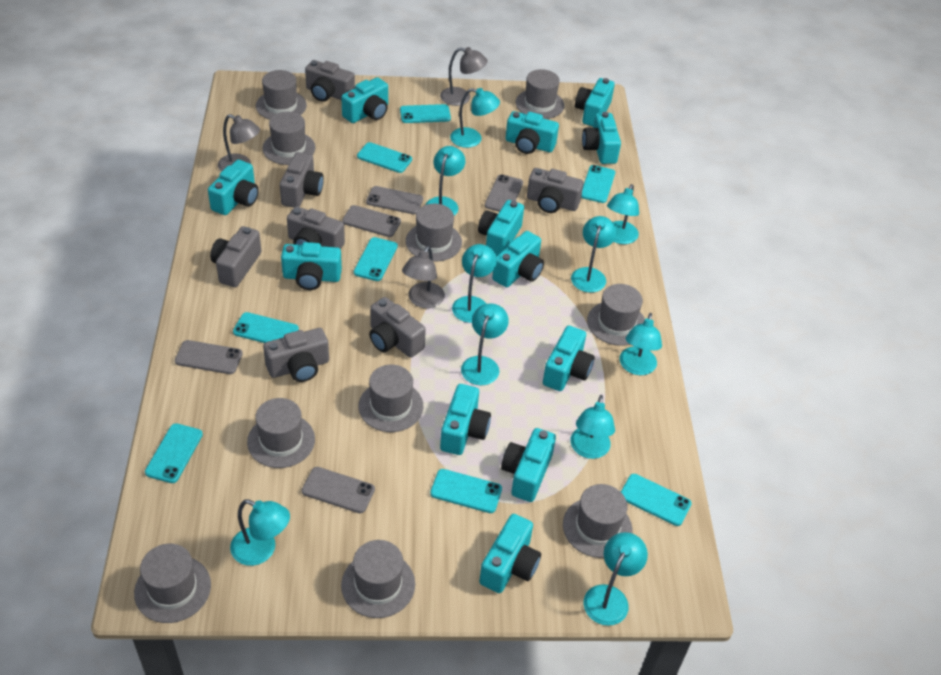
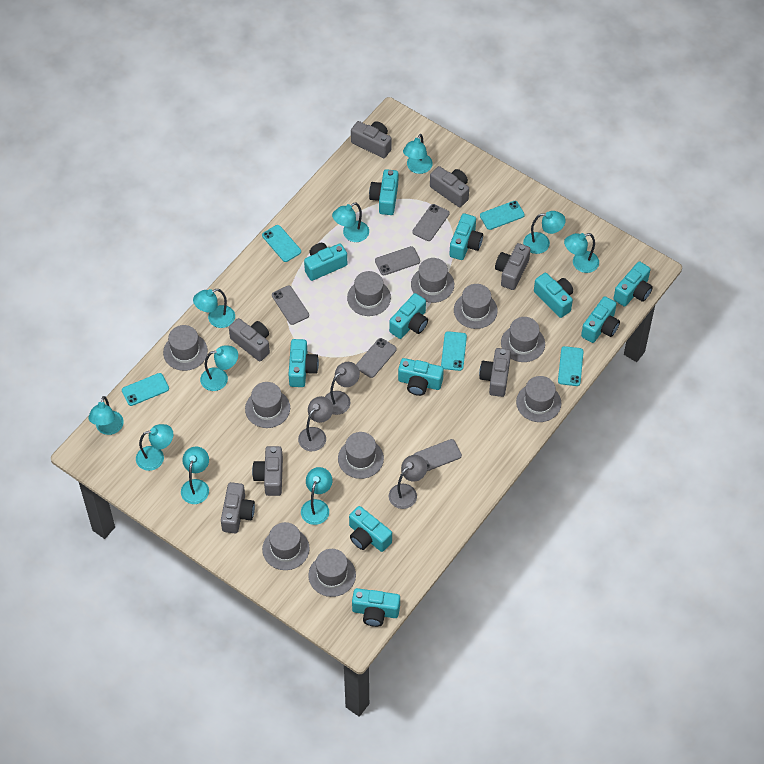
turquoise camera: [208,160,259,215] [281,242,342,290] [341,77,388,123] [440,384,491,455] [478,200,524,256] [479,514,541,593] [492,231,544,287] [501,428,556,502] [505,111,559,154] [543,326,595,391] [575,78,615,126] [582,112,621,164] = 12 -> [289,339,319,387] [304,243,347,281] [349,506,392,552] [352,588,400,627] [369,169,398,215] [389,293,428,339] [398,358,444,396] [449,213,483,260] [534,273,573,318] [581,296,620,343] [613,261,653,307] = 11
turquoise phone: [145,423,203,483] [233,312,299,343] [354,237,398,281] [357,142,412,173] [400,104,451,123] [430,469,502,513] [581,165,615,203] [621,474,692,526] = 8 -> [122,373,169,406] [262,225,301,262] [441,331,467,371] [480,201,525,230] [558,346,584,386] = 5

